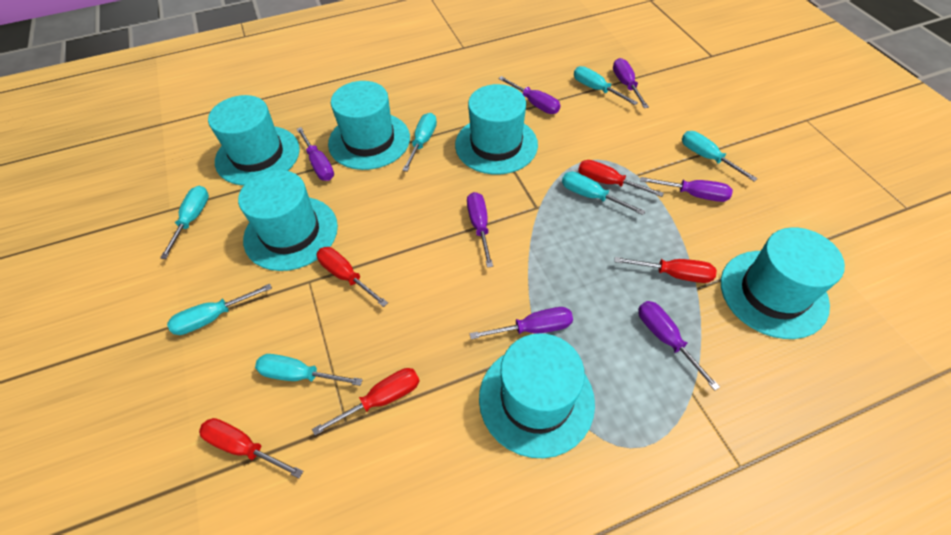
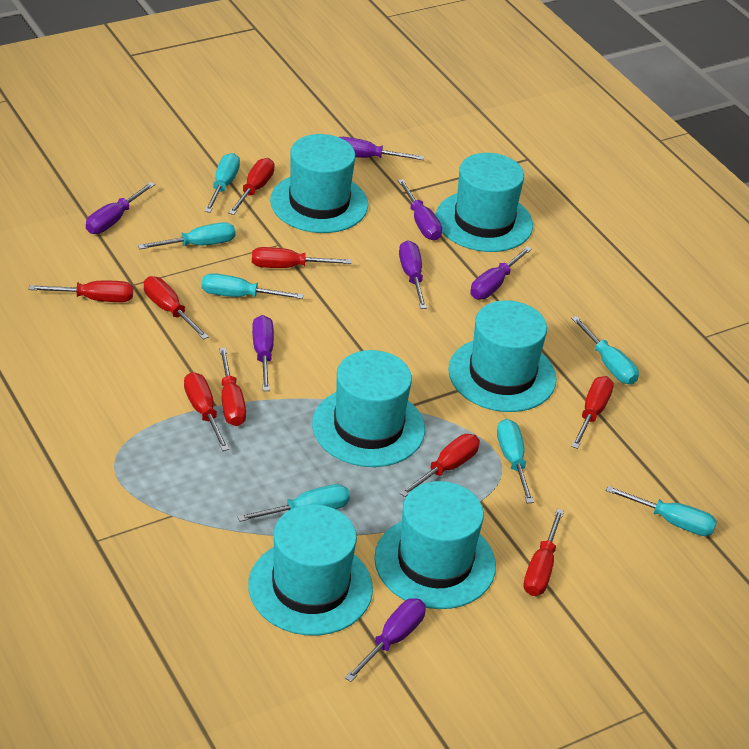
red screwdriver: [199,418,303,478] [312,368,420,435] [316,247,388,307] [578,160,664,197] [614,257,717,283] = 5 -> [28,281,133,302] [144,276,209,340] [184,372,229,451] [219,347,246,426] [228,158,275,215] [252,247,351,268] [400,434,480,497] [523,509,564,596] [571,376,614,449] = 9

